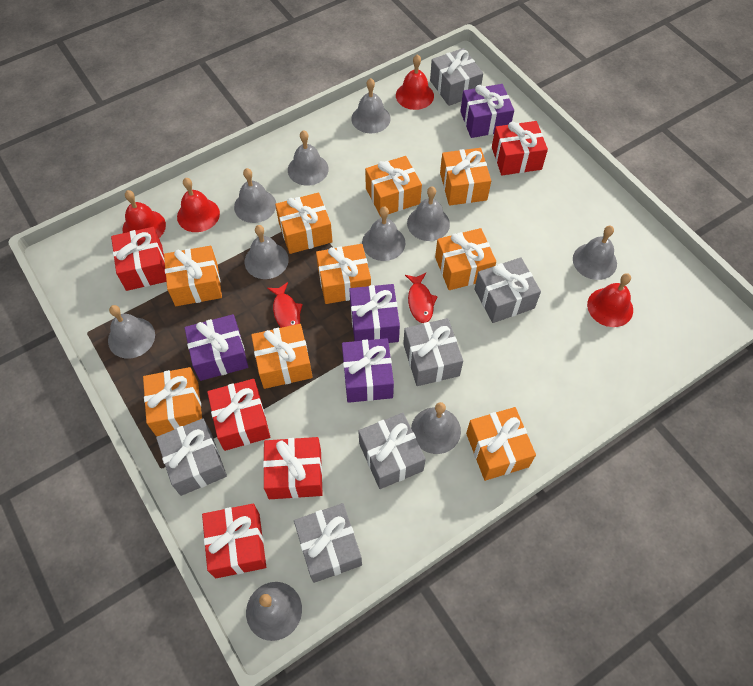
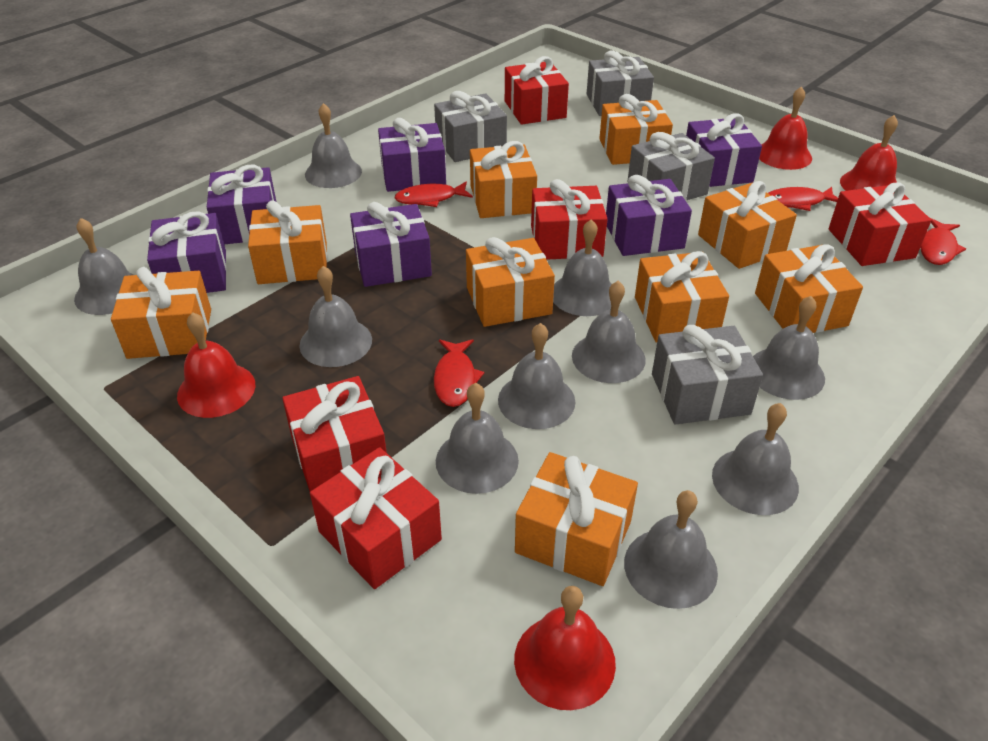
grey gift: [156,418,227,496] [294,503,362,583] [358,413,426,489] [403,318,463,386] [430,48,483,106] [474,257,541,323] = 6 -> [434,91,507,162] [587,50,654,116] [627,132,715,201] [652,325,763,425] = 4
purple gift: [184,314,248,381] [342,338,394,403] [349,284,400,343] [460,84,514,138] = 4 -> [147,211,227,293] [207,165,276,244] [350,202,432,287] [378,118,446,192] [606,175,692,256] [686,113,762,187] = 6
red fish: [267,282,303,328] [405,273,438,323] = 2 -> [395,182,473,207] [434,339,484,407] [768,187,838,211] [920,218,966,265] = 4

